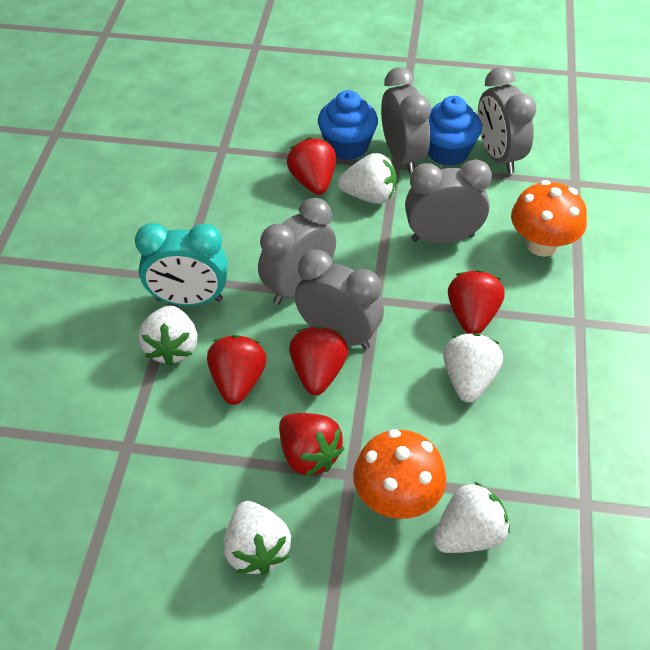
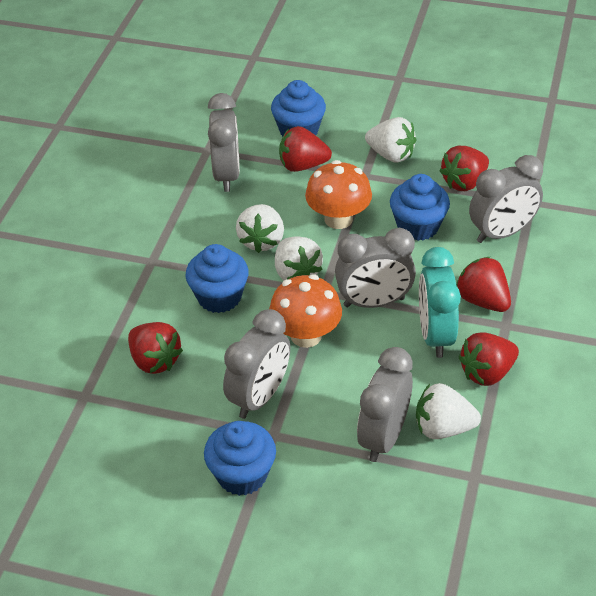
blue cupcake: [318,90,378,160] [428,96,482,166] = 2 -> [186,244,249,313] [204,421,276,496] [271,80,326,137] [390,174,450,241] = 4
white strawberry: [138,305,198,366] [224,501,291,575] [338,153,397,204] [434,482,510,553] [443,333,503,402] = 5 -> [236,204,284,253] [275,236,323,280] [365,117,417,163] [416,383,481,439] = 4

